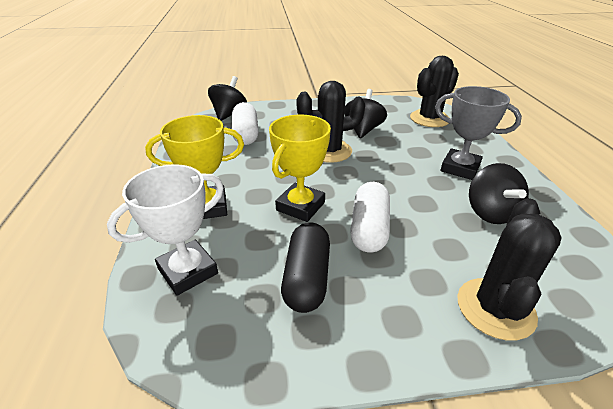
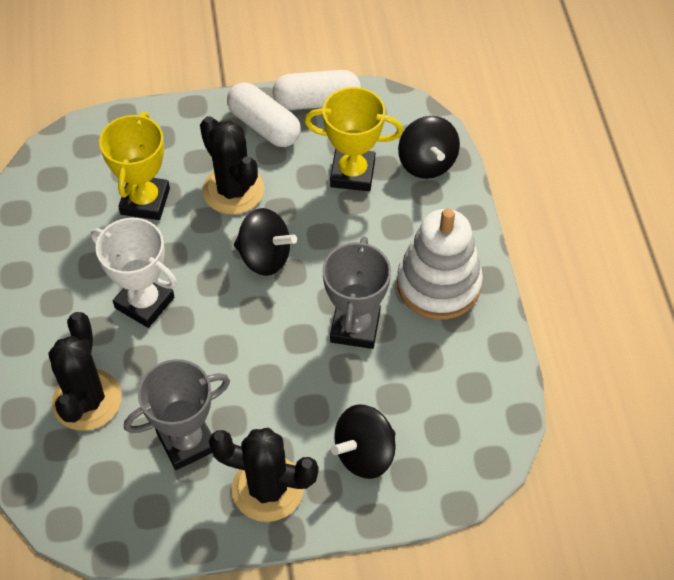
black capsule: [281,222,330,313] = 1 -> none = 0
grey trophy: [435,86,522,180] = 1 -> [124,359,230,470] [322,237,391,349] = 2
white stacking toy: none = 0 -> [397,208,483,320] = 1

